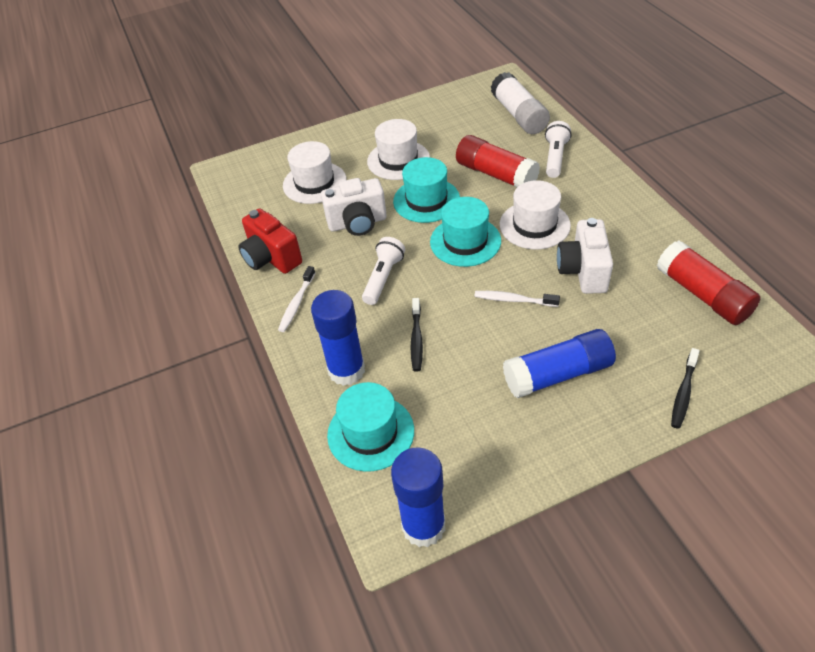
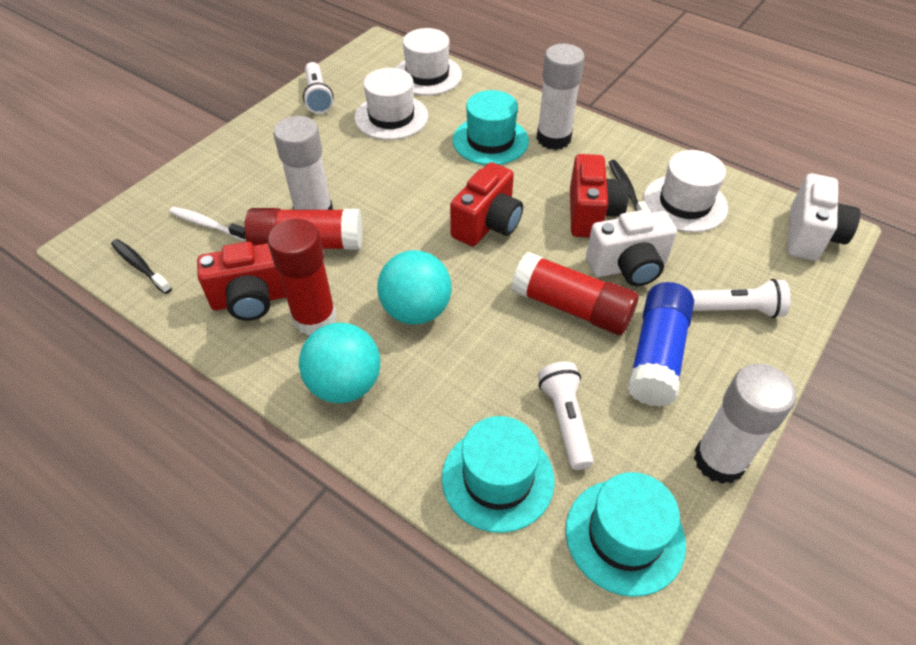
blue glue stick: [311,290,365,386] [391,447,445,547] [503,329,616,398] = 3 -> [627,282,694,407] = 1
red camera: [238,208,302,274] = 1 -> [197,242,286,321] [450,162,523,246] [570,154,629,238] = 3
red glue stick: [456,135,540,188] [657,240,761,325] = 2 -> [244,208,363,250] [268,219,337,336] [512,252,639,335] = 3
turquoise ball: none = 0 -> [299,322,380,403] [377,250,452,324] = 2
white flashlight: [362,237,405,305] [545,121,572,178] = 2 -> [303,62,334,114] [538,361,594,470] [690,279,790,318] = 3
white glue stick: [491,72,550,134] = 1 -> [273,116,333,210] [537,44,584,150] [694,364,796,484] = 3
white toothbrush: [278,266,315,332] [474,291,560,307] = 2 -> [169,207,246,241] = 1

